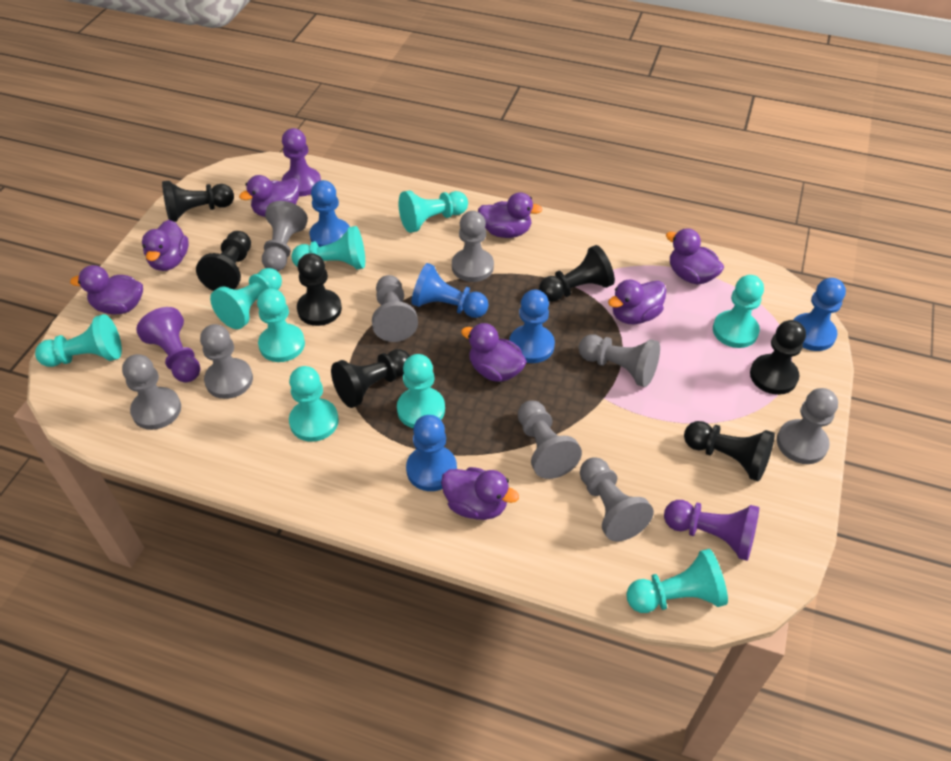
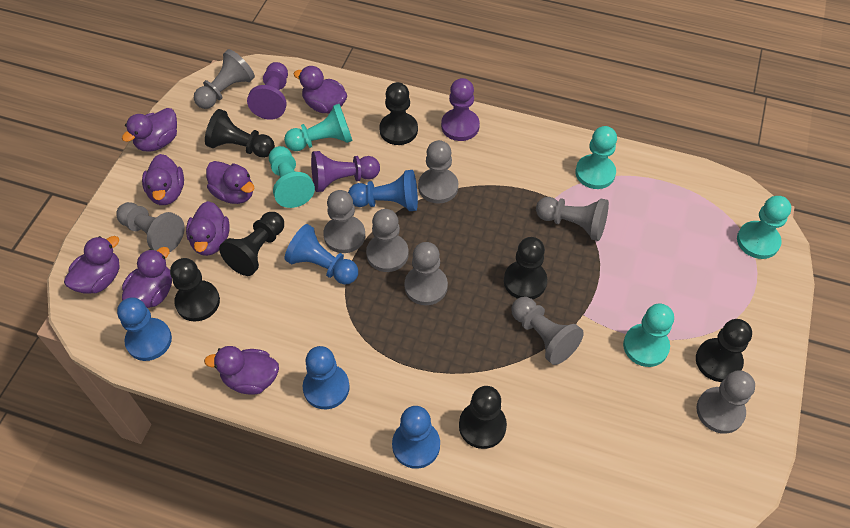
turquoise pawn: [35,314,122,367] [210,268,282,329] [257,288,305,362] [289,366,339,442] [291,226,365,270] [397,354,445,428] [399,190,468,233] [626,549,728,613] [713,275,764,348] = 9 -> [269,146,315,208] [284,104,352,151] [575,126,617,189] [623,304,674,367] [737,196,791,259] = 5

